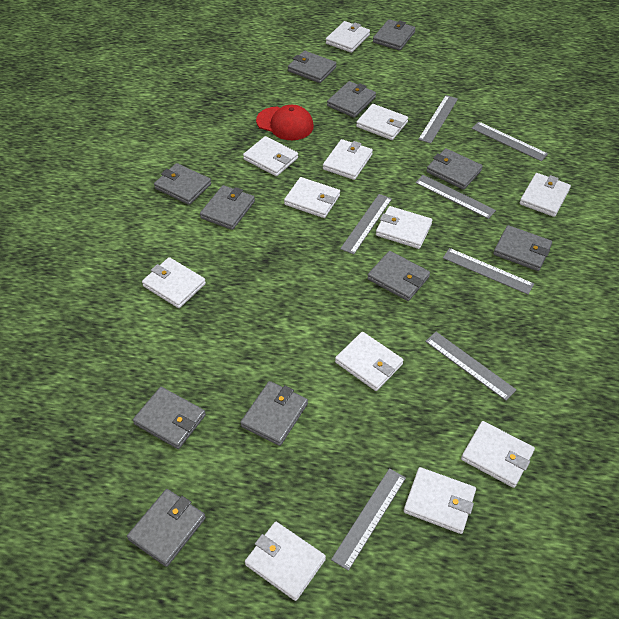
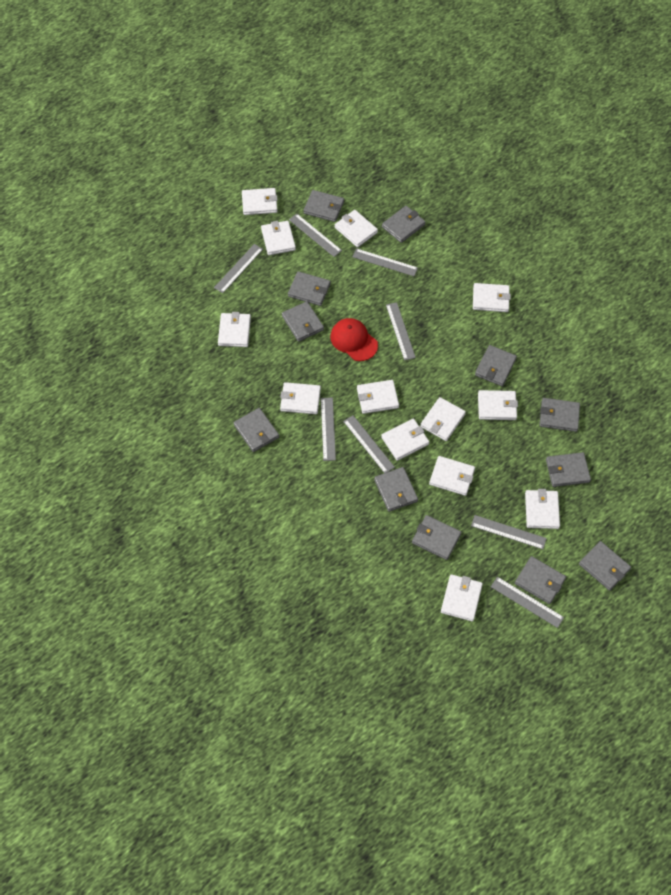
grey ruler: [331,468,406,571] [340,194,392,255] [415,175,496,219] [418,95,458,144] [425,332,516,401] [443,248,534,294] [472,122,548,161] = 7 -> [214,244,263,293] [289,214,342,257] [321,397,336,461] [343,415,395,473] [352,248,418,276] [386,302,416,360] [471,515,547,549] [491,577,564,628] = 8
grey wallet: [127,489,206,567] [133,387,206,449] [154,163,211,205] [200,185,255,230] [240,381,308,446] [288,51,337,83] [327,81,376,118] [367,251,430,301] [373,19,416,51] [427,148,483,190] [493,225,552,271] = 11 -> [234,408,279,452] [282,301,324,342] [288,271,331,306] [303,190,344,222] [374,467,418,512] [382,206,425,243] [412,515,461,560] [475,345,517,386] [515,556,566,604] [540,398,580,432] [546,452,591,487] [579,541,631,591] = 12
white wallet: [142,257,206,308] [243,136,298,176] [245,522,326,601] [284,177,340,218] [323,139,373,180] [326,21,370,53] [335,332,404,391] [356,104,408,140] [376,206,432,249] [404,467,476,534] [461,421,535,488] [520,173,571,217] = 12 -> [218,312,251,347] [242,188,278,215] [261,221,296,255] [280,382,321,414] [335,210,378,247] [357,380,399,414] [381,418,429,461] [420,397,466,441] [429,456,475,496] [441,574,483,621] [473,283,511,312] [478,390,518,420] [525,489,560,529] = 13

